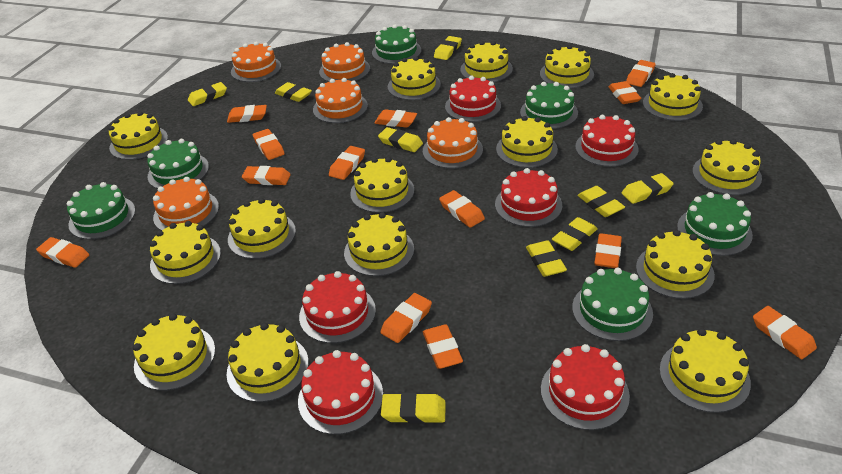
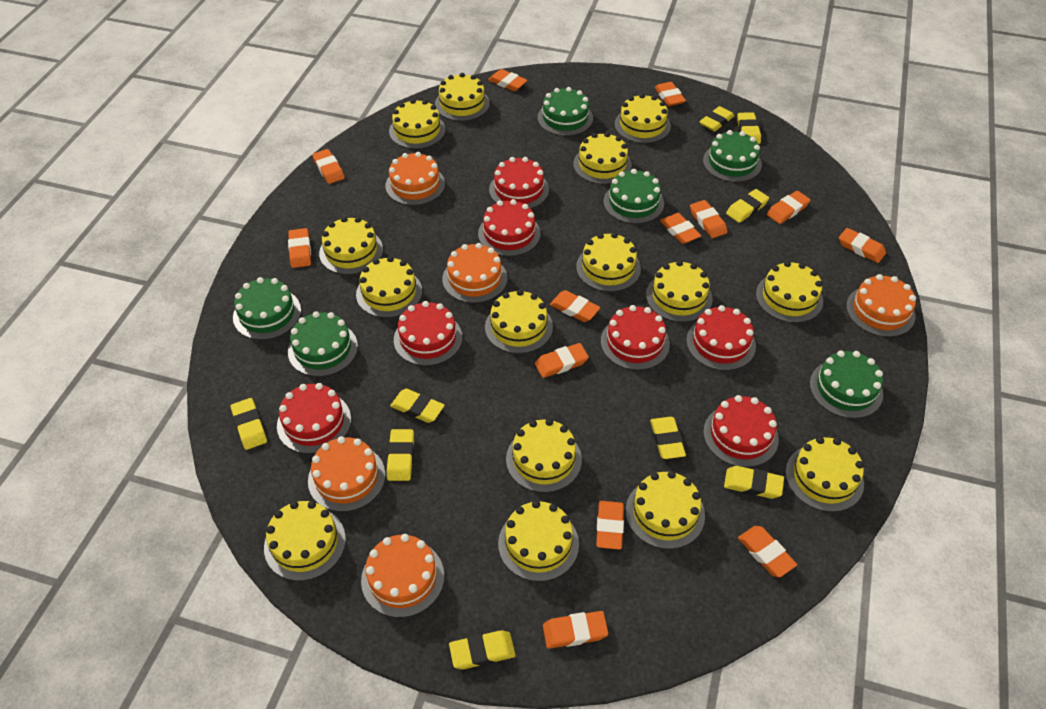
red cake: [298,350,383,435] [299,271,376,343] [445,76,501,122] [495,168,562,227] [541,344,630,430] [575,115,638,167] = 6 -> [277,383,351,454] [394,301,462,366] [478,199,541,256] [489,157,549,209] [601,305,670,370] [686,305,756,371] [703,395,779,467] = 7

